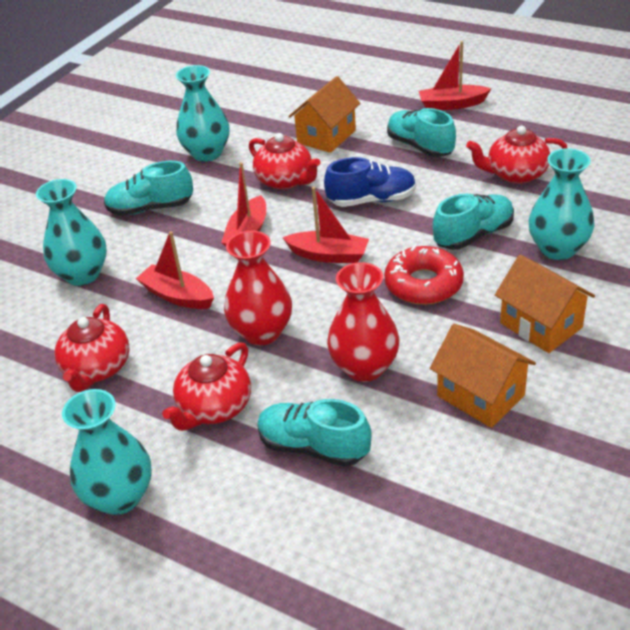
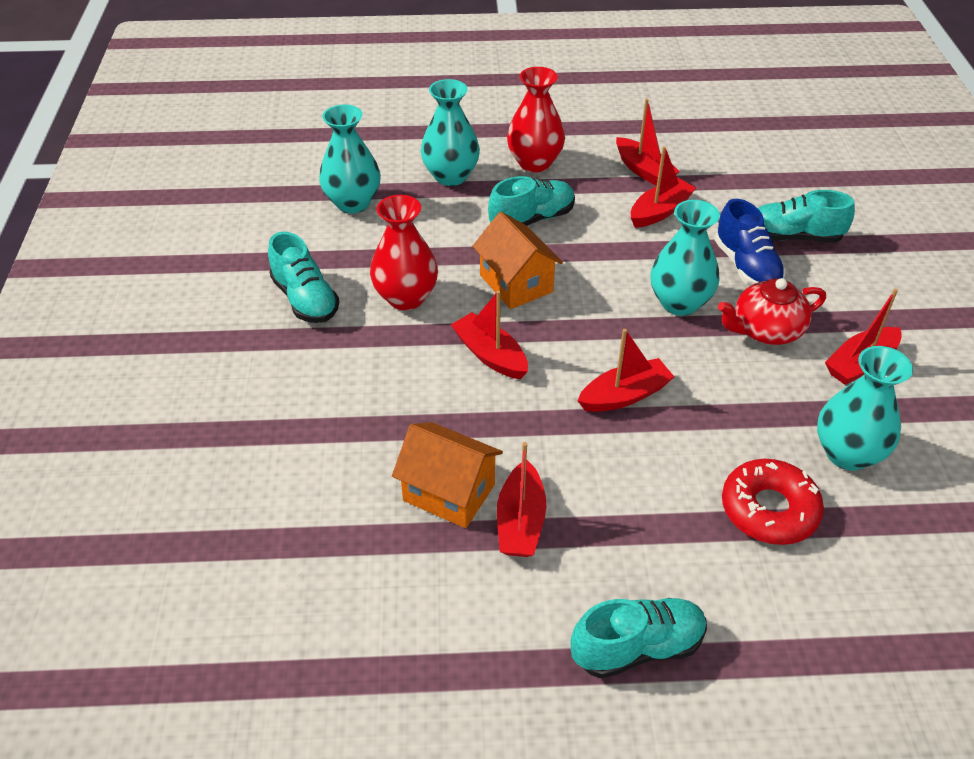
orange house: [288,76,360,153] [430,324,536,428] [495,255,595,353] = 3 -> [392,422,503,528] [472,212,563,309] = 2
red boat: [136,231,214,309] [221,162,266,247] [283,187,369,263] [419,41,491,110] = 4 -> [451,290,528,379] [497,442,546,557] [577,329,674,412] [616,99,680,186] [631,146,696,228] [825,289,902,385] = 6
red teapot: [54,304,130,392] [162,342,251,431] [249,133,321,190] [466,126,567,184] = 4 -> [718,278,826,345] = 1

